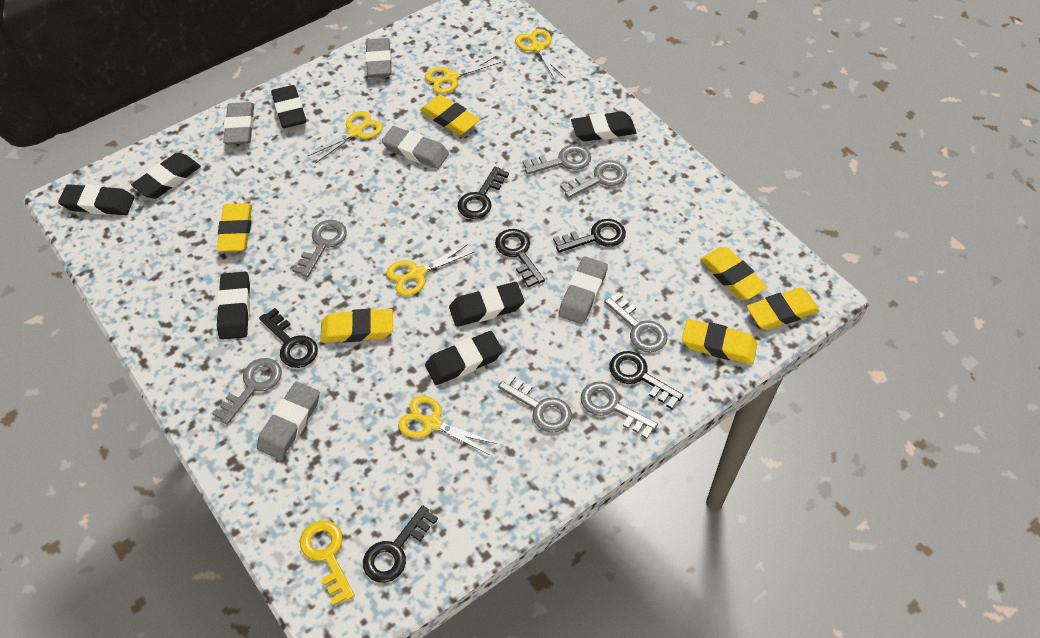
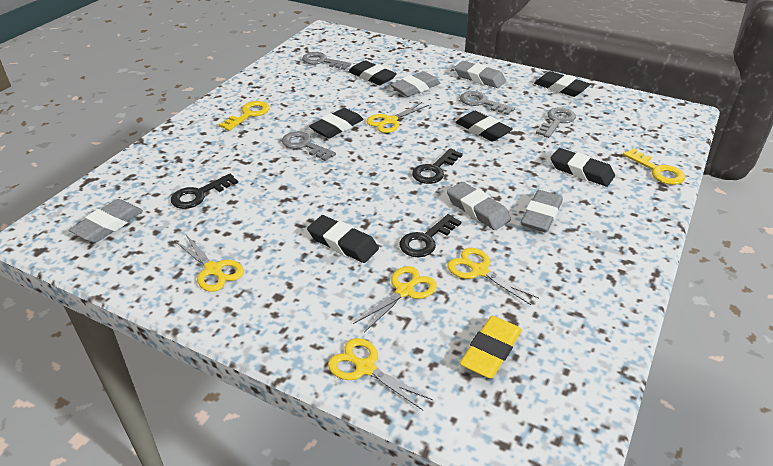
black eraser: [58,184,134,215] [131,153,201,199] [217,272,250,340] [271,85,306,128] [425,331,503,385] [449,282,524,327] [571,111,637,142] = 7 -> [307,215,379,263] [309,108,363,138] [348,60,397,85] [456,111,512,142] [534,71,590,97] [551,148,615,187] = 6
black key: [259,308,318,368] [363,505,438,583] [457,167,509,219] [495,229,545,287] [553,219,626,253] [609,351,684,409] = 6 -> [171,174,238,209] [400,214,461,257] [412,148,463,184] = 3
grey key: [212,358,282,425] [292,220,347,277] [498,374,572,433] [523,145,591,174] [560,160,627,198] [581,381,658,439] [604,292,668,353] = 7 -> [282,131,336,161] [302,52,351,70] [460,91,515,115] [536,107,576,138] = 4
yellow eraser: [217,203,252,252] [320,309,393,343] [420,95,480,135] [682,319,757,364] [700,247,767,300] [747,287,820,330] = 6 -> [460,316,522,378] = 1
yellow key: [300,520,355,605] = 1 -> [219,101,270,131] [623,148,685,185] = 2

